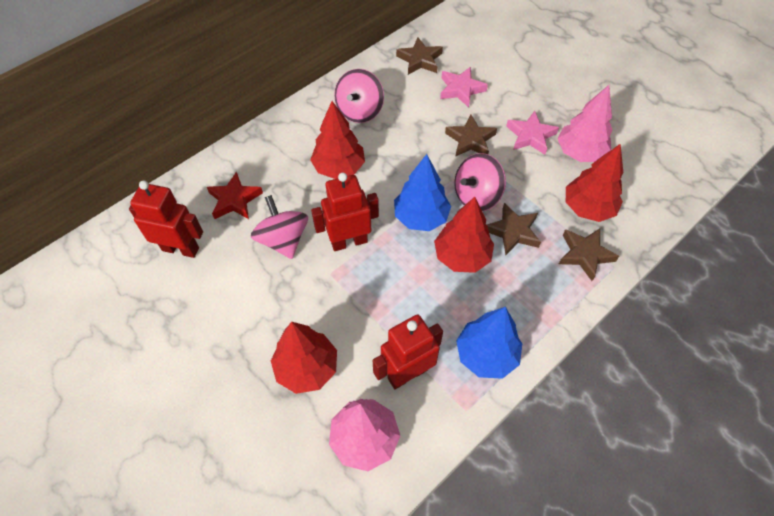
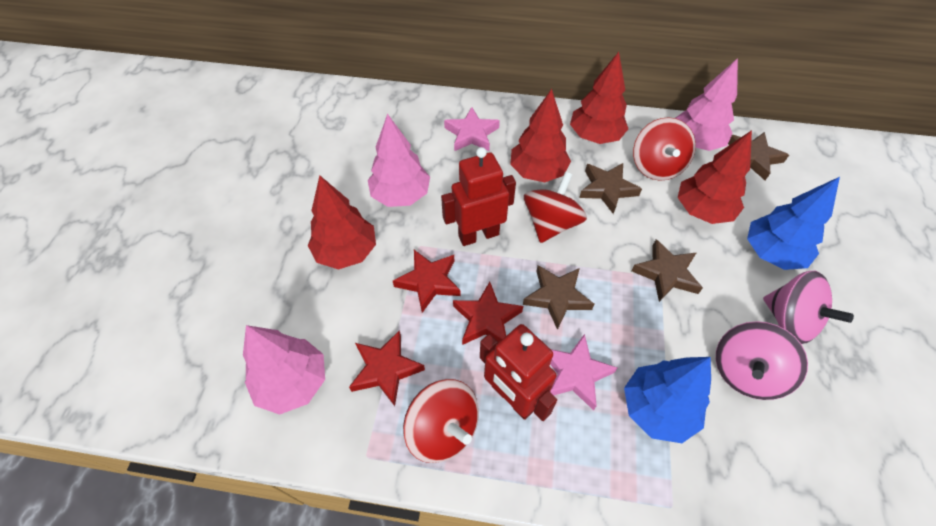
pink spinning top: [251,195,308,259] [334,69,384,123] [454,153,506,211] = 3 -> [716,321,808,400] [763,271,854,344] = 2
pink tree: [329,399,400,471] [557,85,613,162] = 2 -> [243,325,325,415] [368,114,430,207] [676,58,738,151] = 3
red robot: [129,180,203,258] [311,173,379,251] [373,314,443,389] = 3 -> [441,147,516,246] [480,324,557,421] = 2
red spinning top: none = 0 -> [403,379,479,463] [524,172,587,243] [633,117,696,181] = 3
red star: [207,171,263,219] = 1 -> [349,330,425,406] [393,250,460,313] [453,282,523,345] = 3

